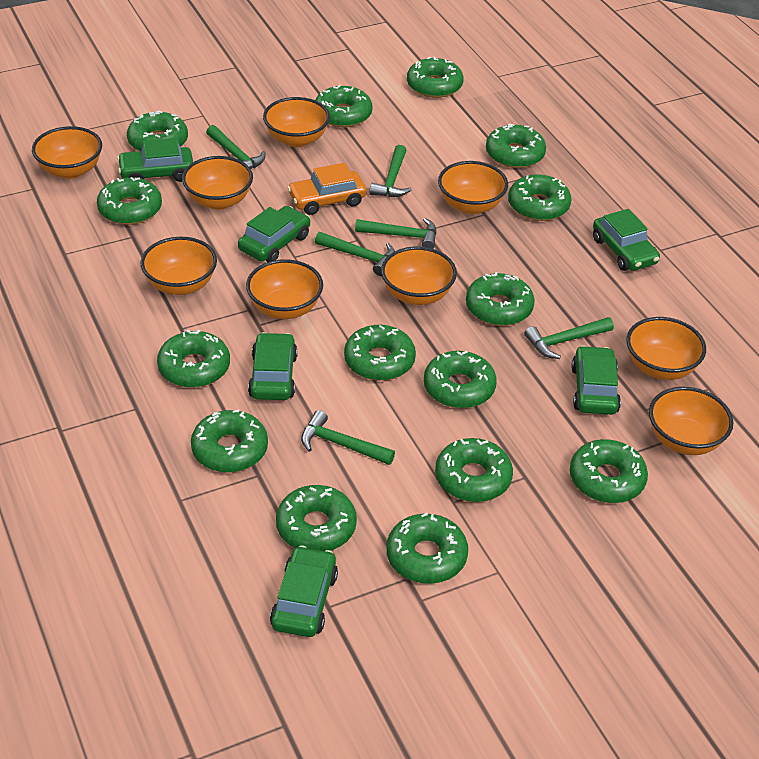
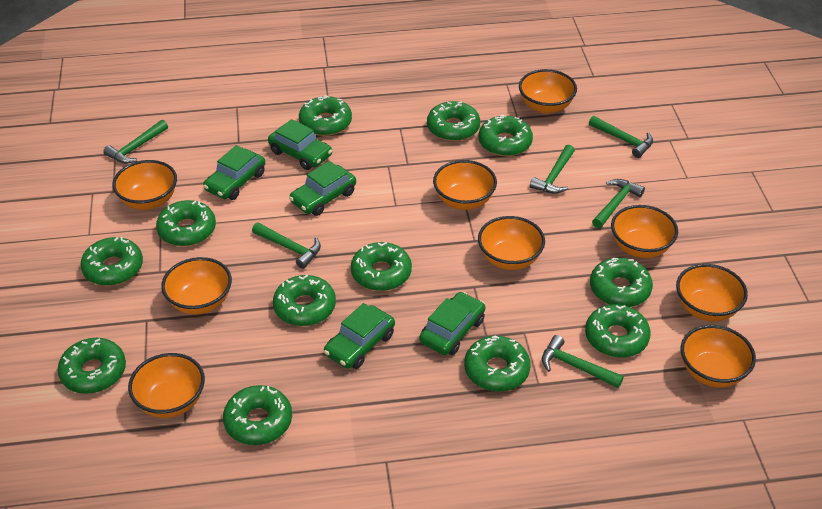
green car: [117,138,193,182] [238,206,310,262] [248,332,298,400] [270,546,338,637] [571,346,621,415] [593,209,660,271] = 6 -> [203,145,265,200] [268,119,332,170] [289,161,356,216] [324,303,395,369] [419,292,485,355] = 5
green donut: [97,177,162,225] [127,111,188,151] [157,330,230,388] [191,409,268,473] [276,485,357,551] [315,85,373,127] [344,325,416,381] [386,513,468,584] [407,57,464,98] [424,351,497,408] [435,438,513,502] [466,272,535,326] [486,124,546,168] [508,174,571,221] [570,439,648,503] = 15 -> [58,338,126,394] [80,237,143,286] [156,200,216,246] [223,385,292,445] [273,275,336,326] [299,95,352,136] [351,242,412,291] [427,101,480,141] [464,335,531,392] [479,115,533,156] [585,304,651,358] [590,257,653,307] = 12
orange car: [287,163,367,215] = 1 -> none = 0

